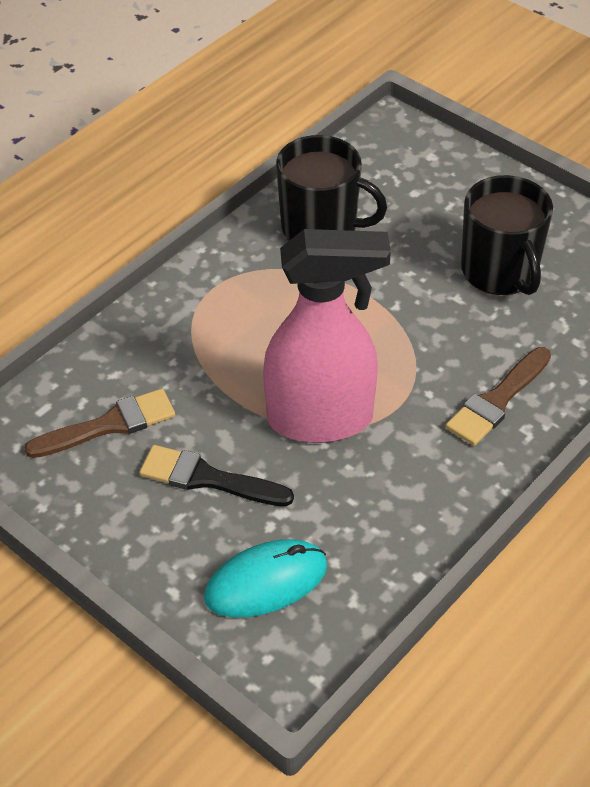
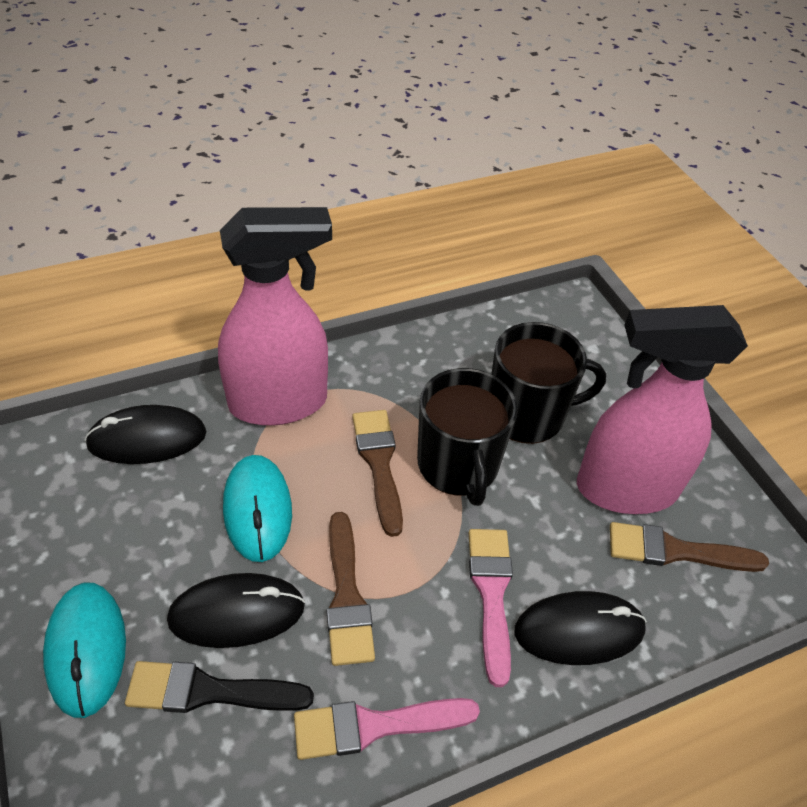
black mouse: none = 0 -> [85,405,207,464] [167,573,305,648] [514,591,647,665] = 3
brown brush: [24,389,175,458] [445,347,551,446] = 2 -> [327,512,375,666] [352,410,403,537] [610,522,769,572] = 3
pink brush: none = 0 -> [294,698,480,760] [469,529,513,687] = 2
pink spray bottle: [263,229,391,443] = 1 -> [218,207,332,426] [577,305,748,514] = 2
turquoise mouse: [204,539,327,618] = 1 -> [43,582,126,718] [223,455,292,562] = 2

